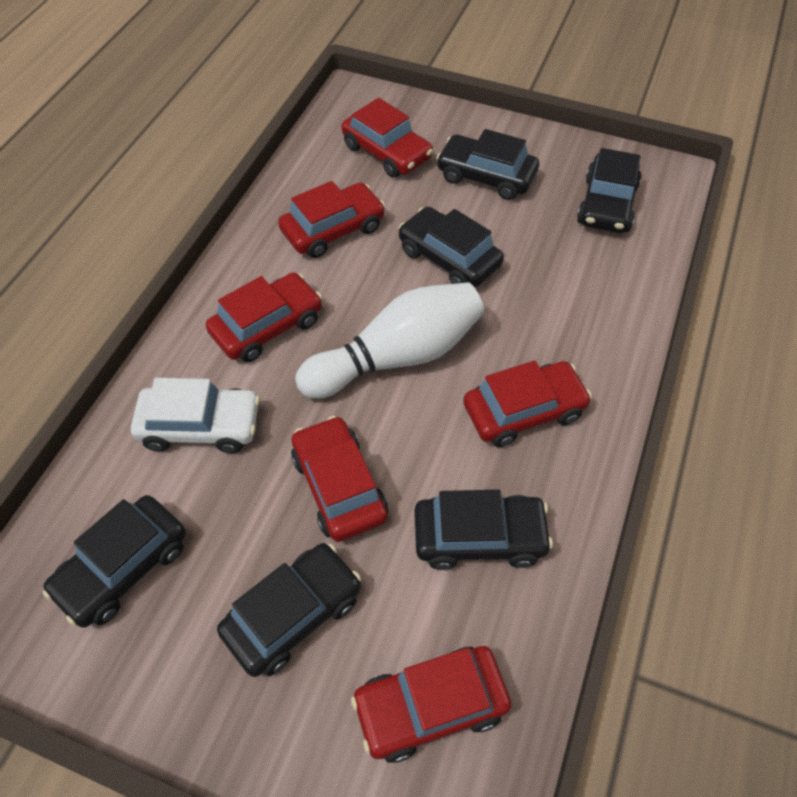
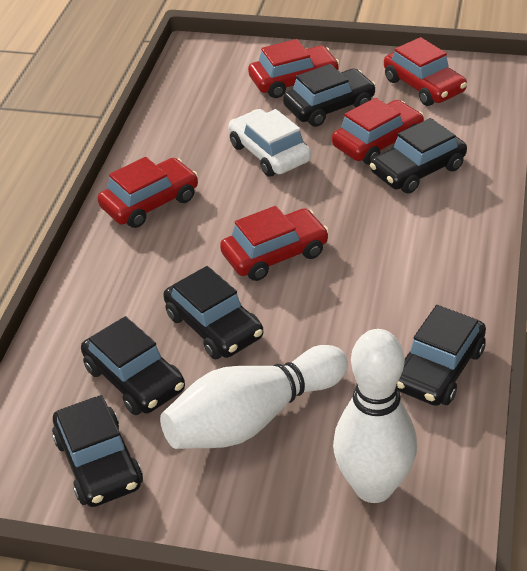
red car: [206,272,322,362] [278,181,385,258] [291,416,388,542] [341,98,433,178] [351,646,511,763] [463,361,592,447] = 6 -> [97,157,198,228] [220,206,329,281] [248,39,340,98] [332,98,424,165] [384,37,467,106] = 5
white bowling pin: [295,282,484,399] = 1 -> [160,345,348,449] [333,329,417,503] = 2

